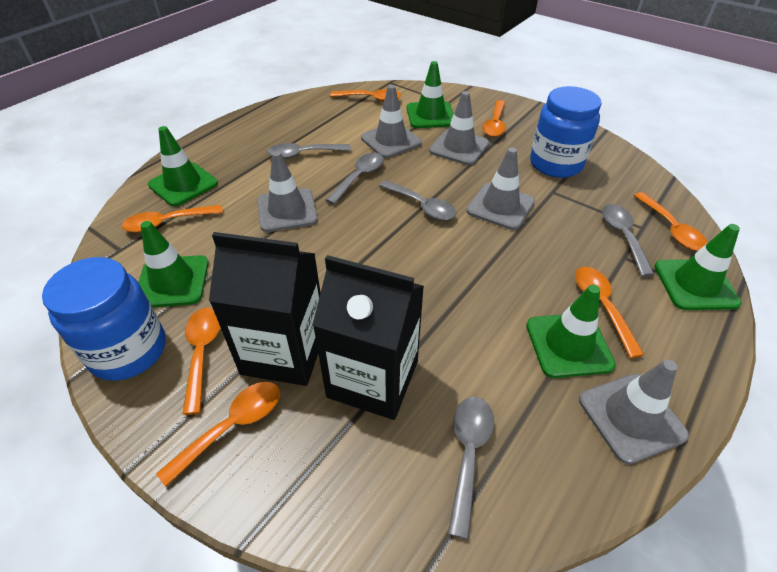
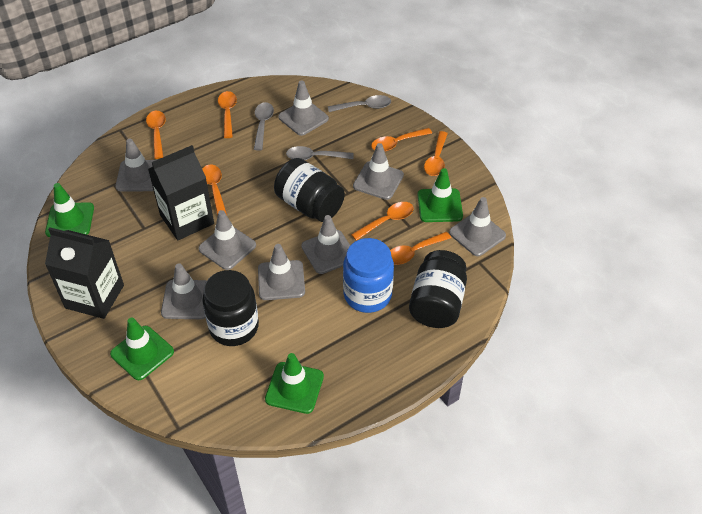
black jar: none = 0 -> [202,270,259,346] [274,158,345,222] [409,250,467,328] = 3
blue jar: [42,257,166,381] [530,86,602,178] = 2 -> [343,238,394,313] = 1
green traffic cone: [138,221,209,307] [148,126,218,206] [407,61,454,128] [526,285,616,378] [654,224,742,310] = 5 -> [45,183,94,237] [110,317,174,380] [265,353,324,414] [418,168,463,222] = 4
grey spoon: [268,143,351,159] [326,153,384,204] [379,180,456,220] [448,397,494,539] [602,204,655,277] = 5 -> [254,102,274,151] [286,146,354,160] [328,95,391,112] = 3
grey traffic cone: [257,151,318,232] [361,85,422,158] [429,91,489,165] [466,147,535,230] [579,360,689,464] = 5 -> [115,139,156,191] [161,263,207,319] [198,210,256,270] [258,244,305,300] [278,80,329,136] [301,215,350,274] [353,143,404,200] [449,197,506,256] = 8

